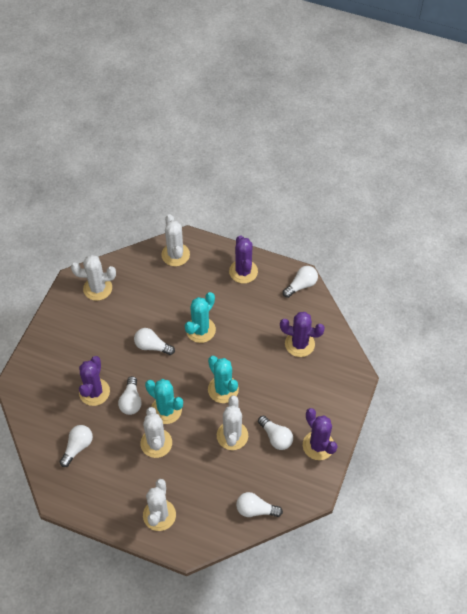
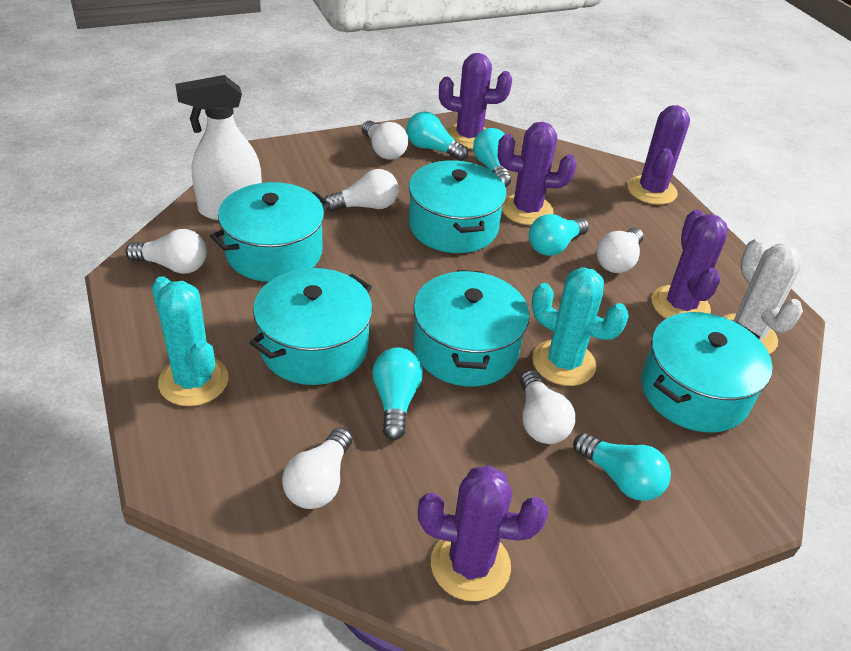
purple cactus: [79,356,110,406] [229,235,258,283] [280,312,325,357] [303,408,338,460] = 4 -> [418,465,548,601] [439,53,512,149] [498,122,577,225] [628,105,690,205] [652,209,728,319] = 5
turquoise cactus: [145,379,183,424] [185,292,216,343] [208,356,239,403] = 3 -> [152,276,229,406] [532,267,629,386] = 2
turquoise light bulb: none = 0 -> [372,348,423,440] [406,111,468,161] [473,128,511,187] [529,214,589,256] [573,433,671,501] = 5
turquoise pot: none = 0 -> [210,182,330,282] [250,268,373,385] [409,160,507,253] [413,270,529,386] [641,312,773,432] = 5
white cactus: [71,255,116,301] [140,407,172,458] [143,479,176,531] [161,214,190,266] [217,396,248,450] = 5 -> [723,238,803,354] = 1
white spray bottle: none = 0 -> [175,75,262,220] = 1

